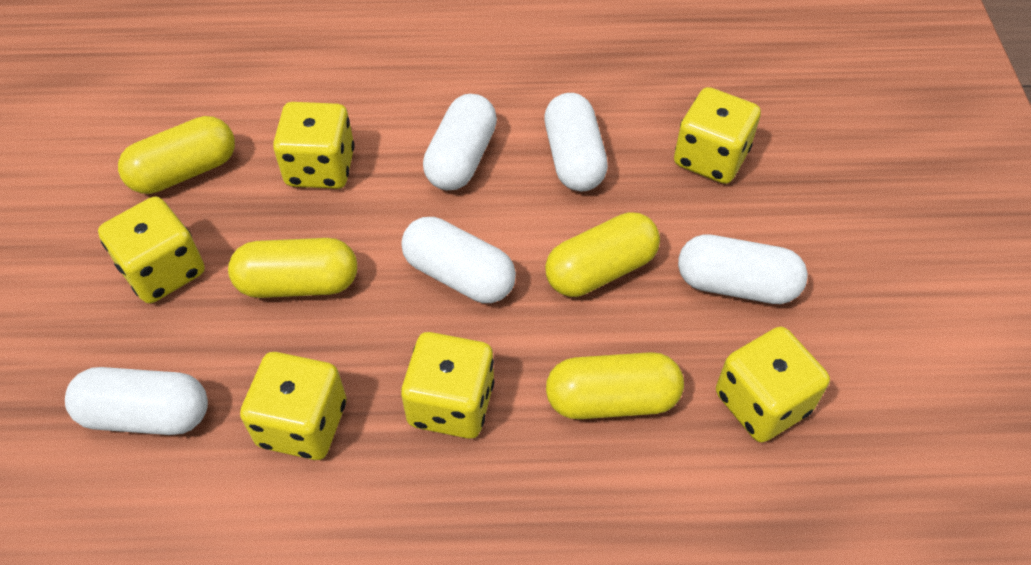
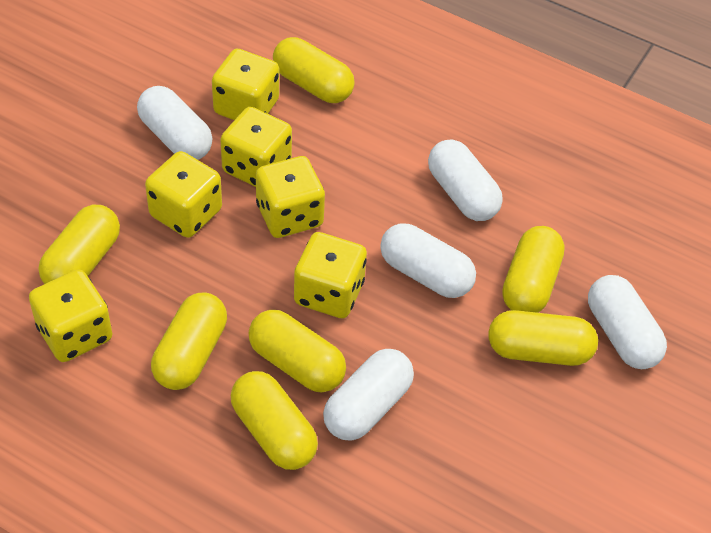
yellow capsule: [118,116,235,194] [228,238,357,298] [545,212,660,297] [546,352,684,419] = 4 -> [39,204,120,284] [151,293,227,390] [231,371,318,470] [249,310,346,392] [273,37,355,103] [488,310,598,366] [502,226,565,313] = 7

